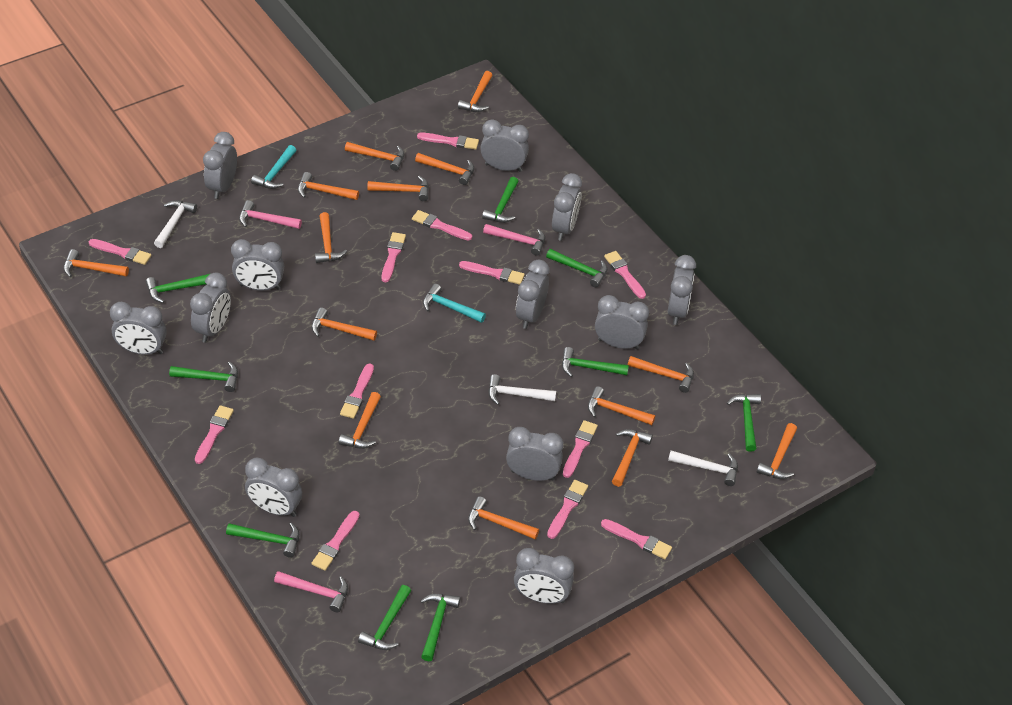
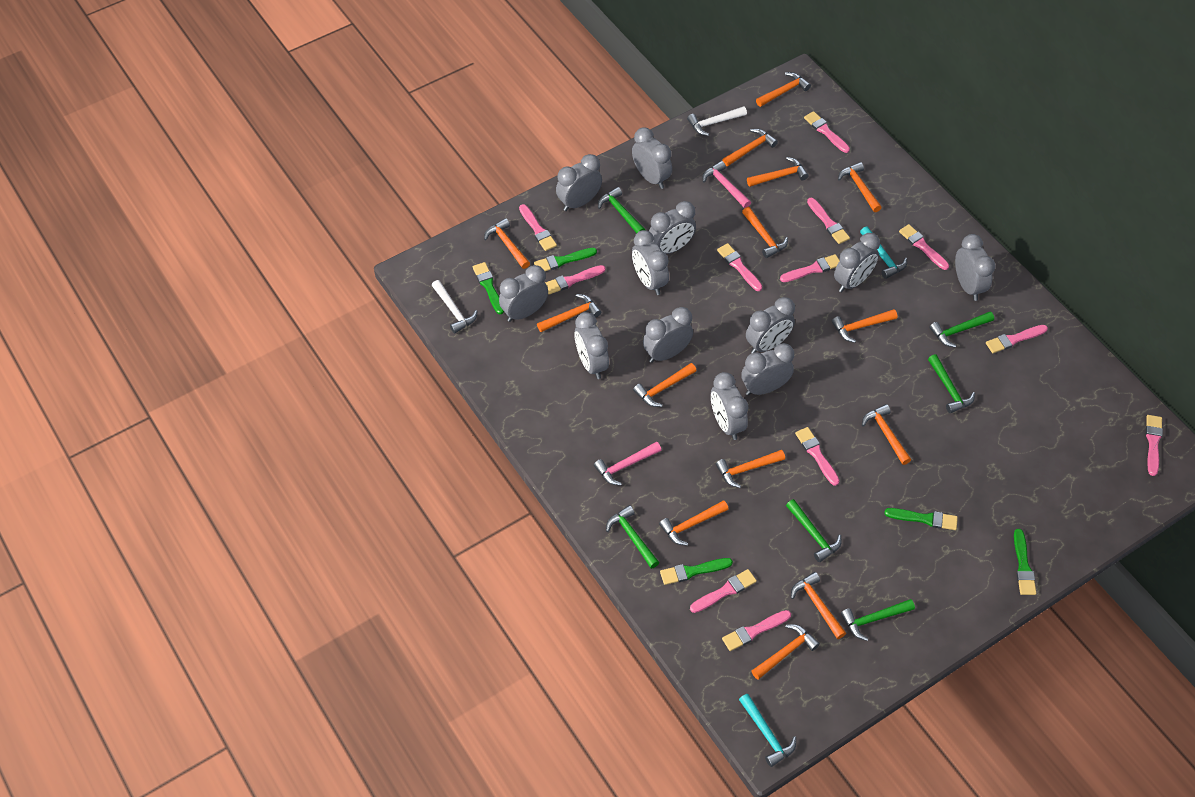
green brush: none = 0 -> [473,262,504,314] [534,248,597,271] [660,558,733,585] [884,508,958,530] [1014,529,1036,595] = 5
green hammer: [145,273,211,303] [169,361,238,392] [226,523,299,558] [358,585,411,650] [421,594,460,661] [482,177,519,223] [546,249,607,287] [562,347,629,377] [727,394,761,452] = 9 -> [598,187,645,233] [606,505,659,569] [786,499,841,562] [841,599,915,641] [928,354,975,413] [929,312,994,348] = 6
pink hammer: [239,200,302,229] [274,571,348,613] [483,224,545,256] = 3 -> [594,442,661,486] [703,161,751,208] = 2
white hammer: [154,200,197,248] [488,374,556,405] [668,450,738,486] = 3 -> [432,280,478,333] [687,106,747,136] = 2

